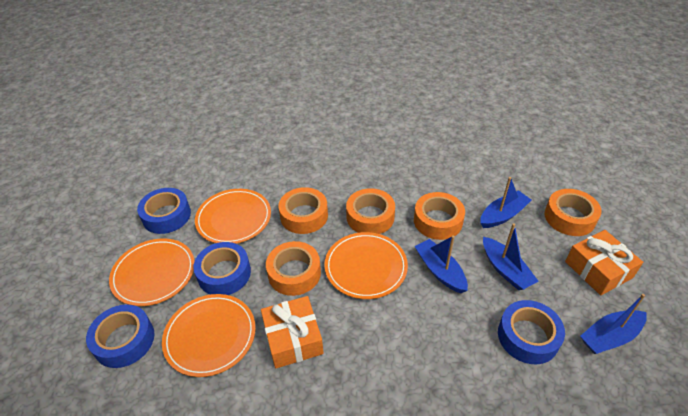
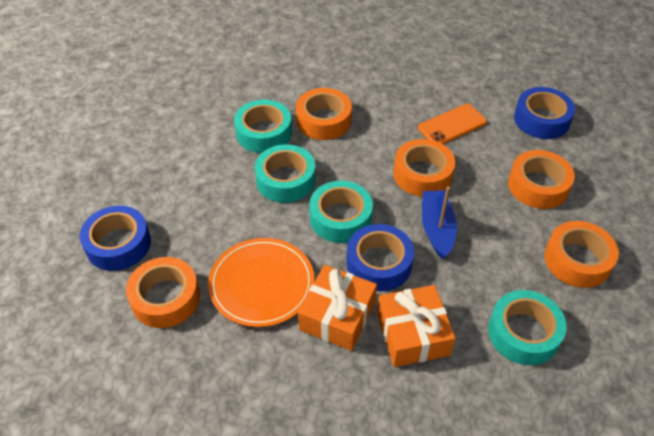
blue boat: [415,235,468,293] [480,177,531,228] [483,223,539,290] [580,294,647,354] = 4 -> [422,187,457,259] = 1
blue tape: [86,305,154,368] [137,188,191,234] [193,242,251,295] [498,300,565,364] = 4 -> [80,206,151,271] [347,224,414,291] [514,87,575,139] = 3
orange phone: none = 0 -> [418,104,487,144] = 1
orange plate: [109,239,194,306] [162,294,256,377] [195,189,271,244] [324,232,408,299] = 4 -> [208,238,315,327] = 1
turquoise tape: none = 0 -> [234,100,292,153] [255,144,315,203] [309,181,373,243] [488,290,567,365] = 4

